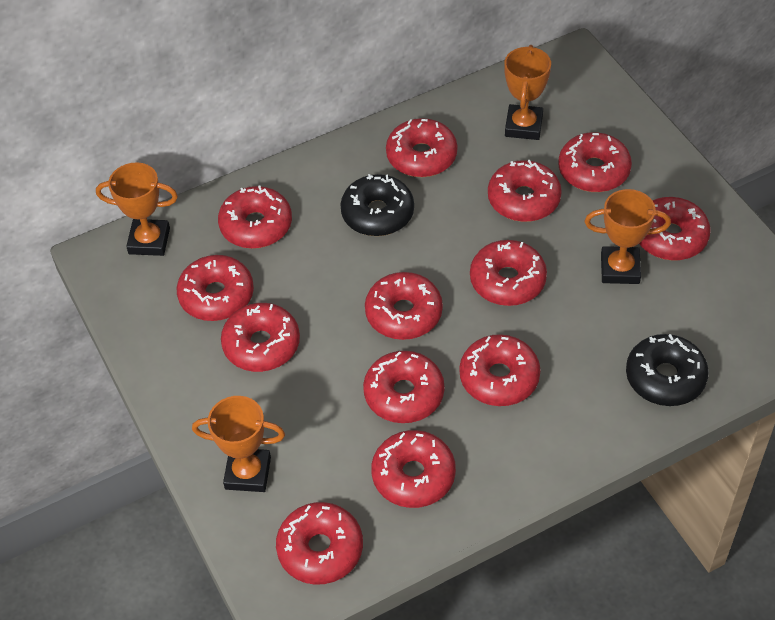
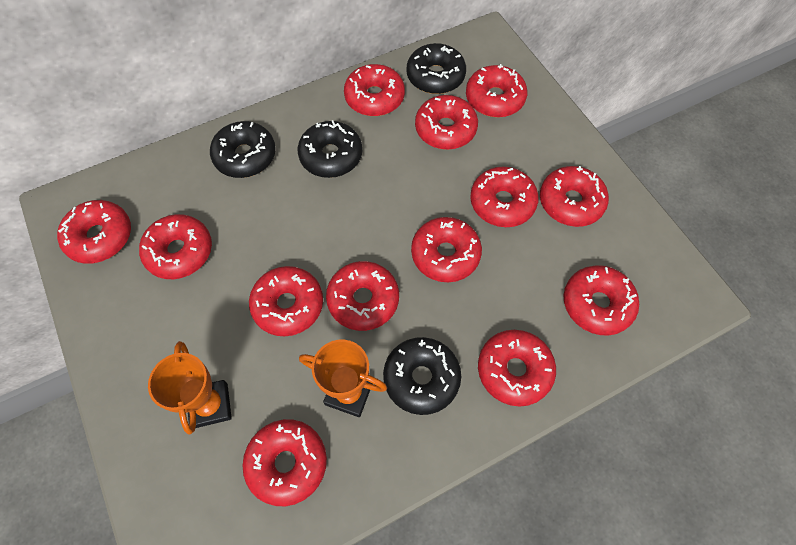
black donut: [340,174,414,236] [626,334,709,406] = 2 -> [210,121,276,178] [298,120,362,178] [383,337,461,415] [407,43,466,94] = 4
orange trophy: [96,162,178,256] [192,396,285,492] [504,45,551,140] [585,189,671,284] = 4 -> [148,341,232,434] [299,340,387,417] = 2

